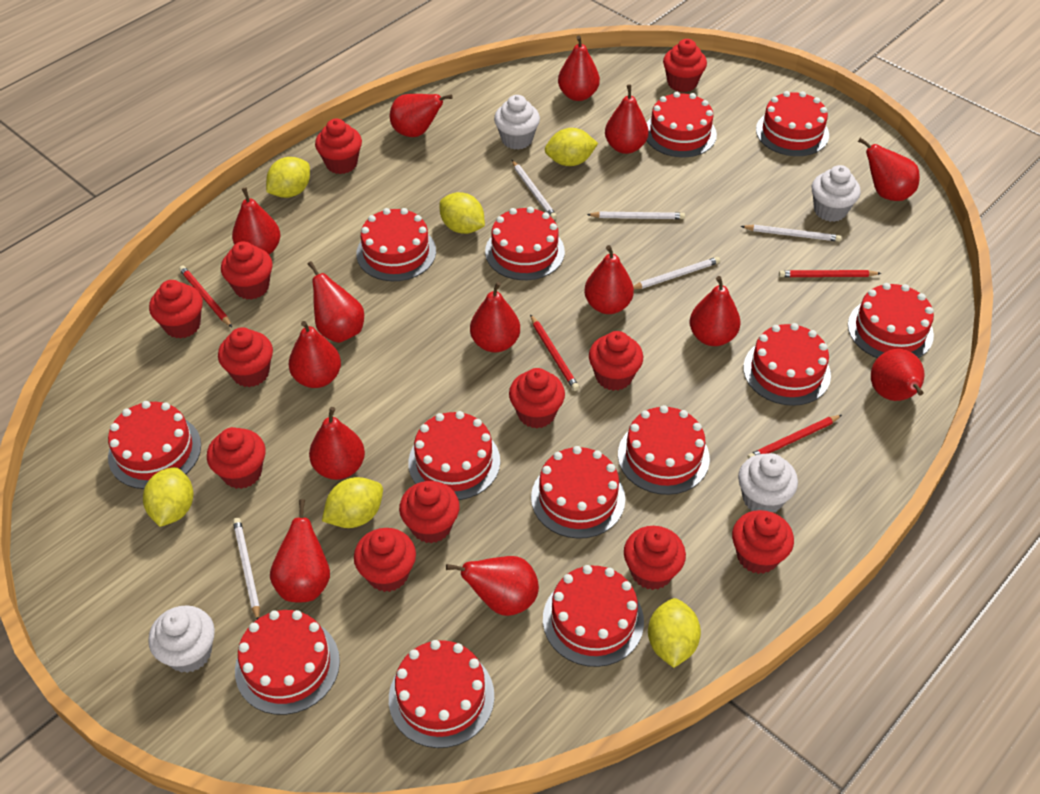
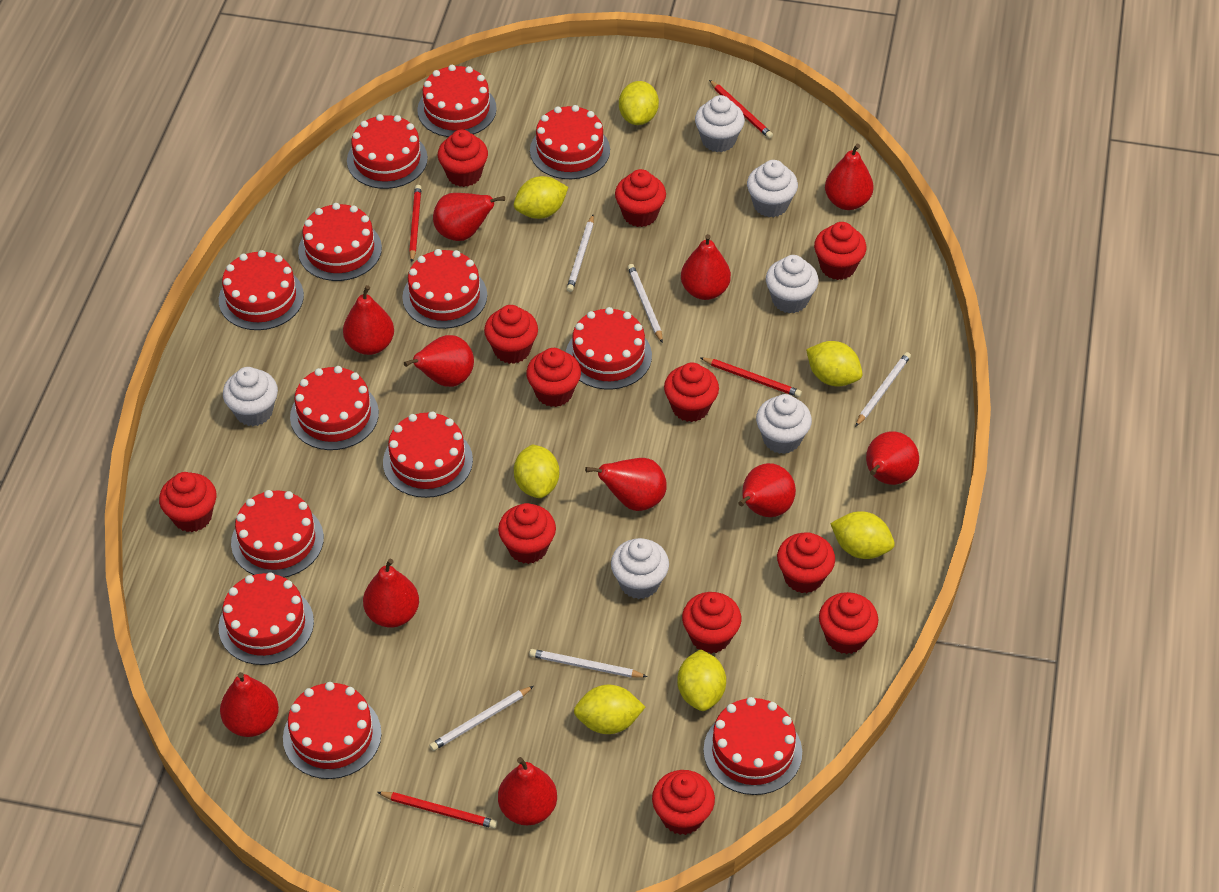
red pear: [232,187,280,255] [270,499,330,602] [288,321,341,388] [308,261,364,343] [309,407,365,480] [390,94,453,137] [446,556,539,616] [470,282,520,353] [558,35,600,101] [584,245,634,314] [605,84,649,154] [690,276,741,346] [858,138,920,201] [871,349,925,401] = 14 -> [220,672,279,737] [343,285,394,355] [363,559,419,628] [404,335,474,387] [433,193,505,241] [498,757,557,825] [585,458,667,511] [681,234,731,300] [738,463,796,517] [825,143,874,210] [866,431,919,485] = 11
white cupcake: [148,605,215,673] [494,95,540,150] [738,453,798,512] [812,165,861,222] = 4 -> [223,367,278,426] [611,538,669,599] [695,95,745,152] [747,160,798,217] [756,394,812,454] [766,255,819,313] = 6
yellow lemon: [143,467,193,527] [266,157,310,198] [322,477,383,528] [439,192,485,234] [545,128,598,166] [648,598,701,668] = 6 -> [514,176,568,219] [514,444,559,498] [574,685,645,734] [619,81,659,125] [677,649,726,711] [806,341,863,386] [830,511,895,559] = 7

